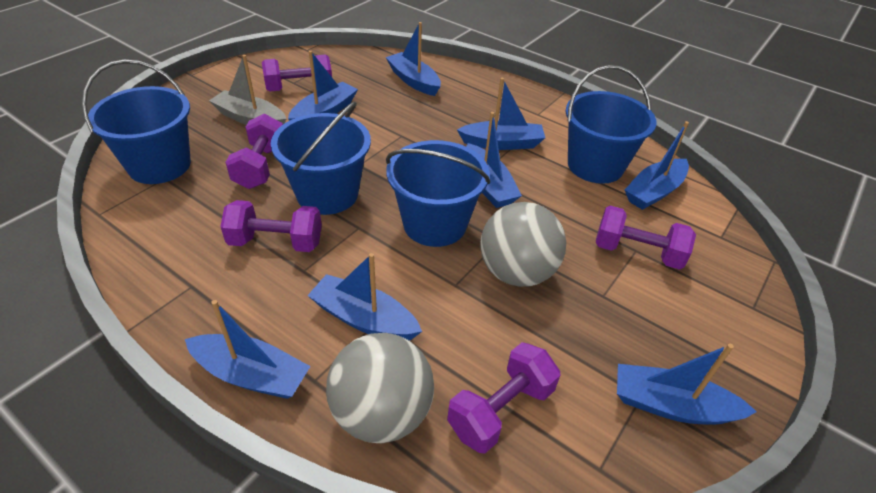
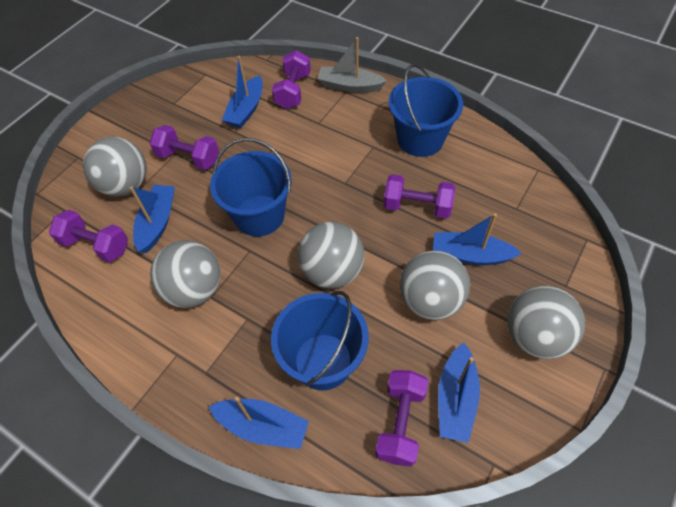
blue boat: [185,300,310,399] [288,51,358,121] [307,253,422,340] [386,22,441,96] [457,78,545,150] [466,112,522,208] [617,344,757,424] [625,121,689,210] = 8 -> [130,185,175,253] [209,397,309,449] [222,56,263,128] [433,213,522,265] [438,343,480,443] = 5
blue bucket: [82,60,191,184] [271,102,371,215] [386,140,490,247] [566,65,657,184] = 4 -> [210,138,292,237] [271,291,369,390] [388,64,463,157] = 3
grey ball: [326,333,434,443] [481,202,566,287] = 2 -> [83,137,147,197] [150,240,220,308] [298,222,365,289] [400,251,470,320] [507,286,585,359] = 5

